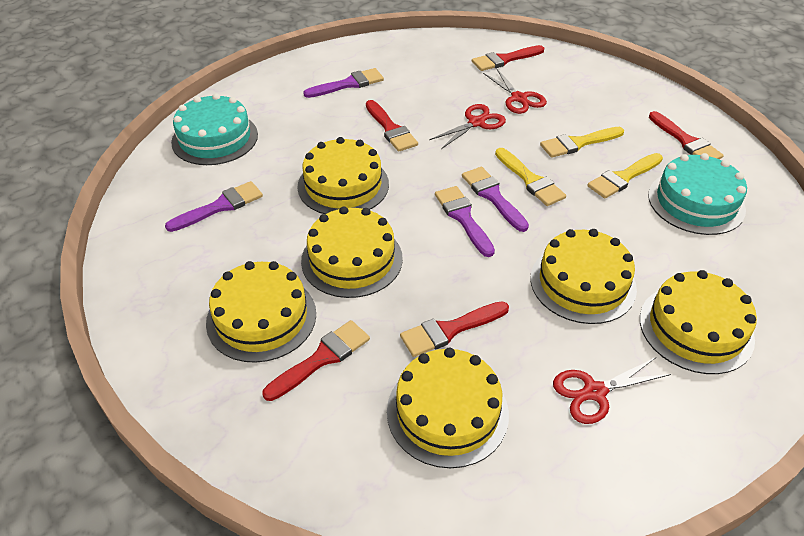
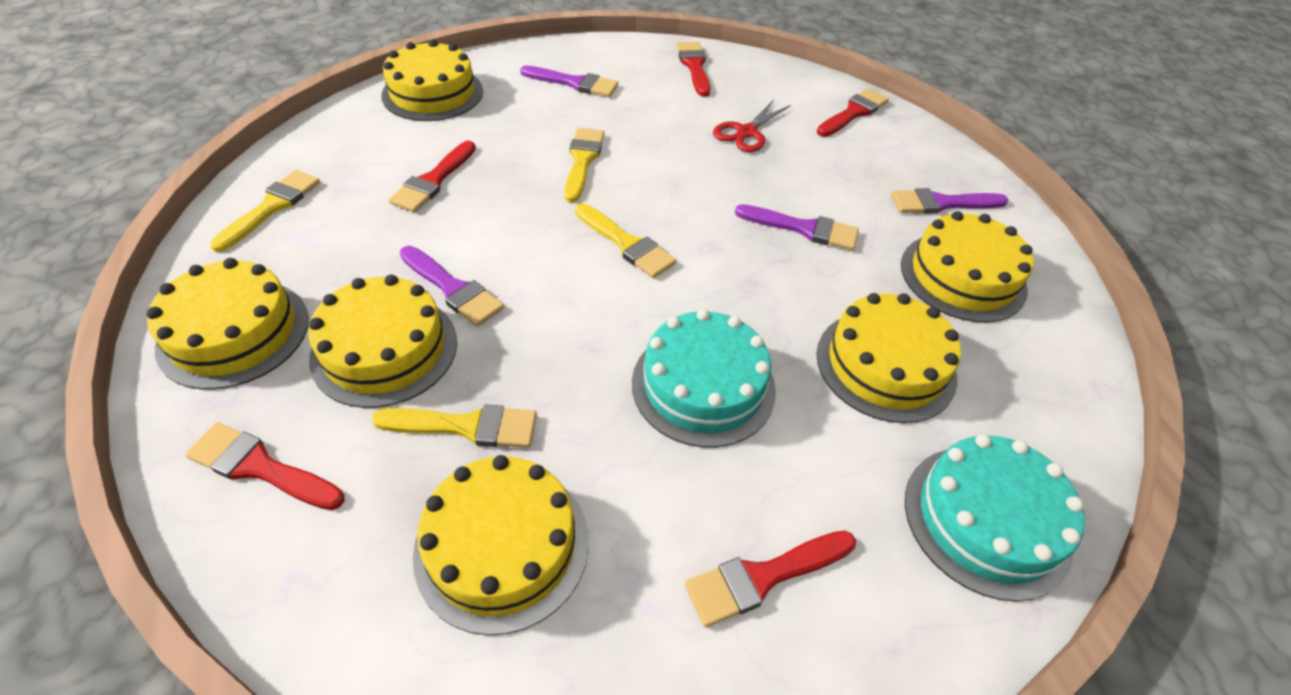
red scissors: [429,104,506,149] [483,68,547,114] [553,357,671,424] = 3 -> [713,99,791,152] = 1
yellow brush: [495,148,566,206] [540,127,624,158] [587,153,663,198] = 3 -> [210,170,320,252] [371,404,537,448] [564,128,604,202] [575,203,676,278] = 4

